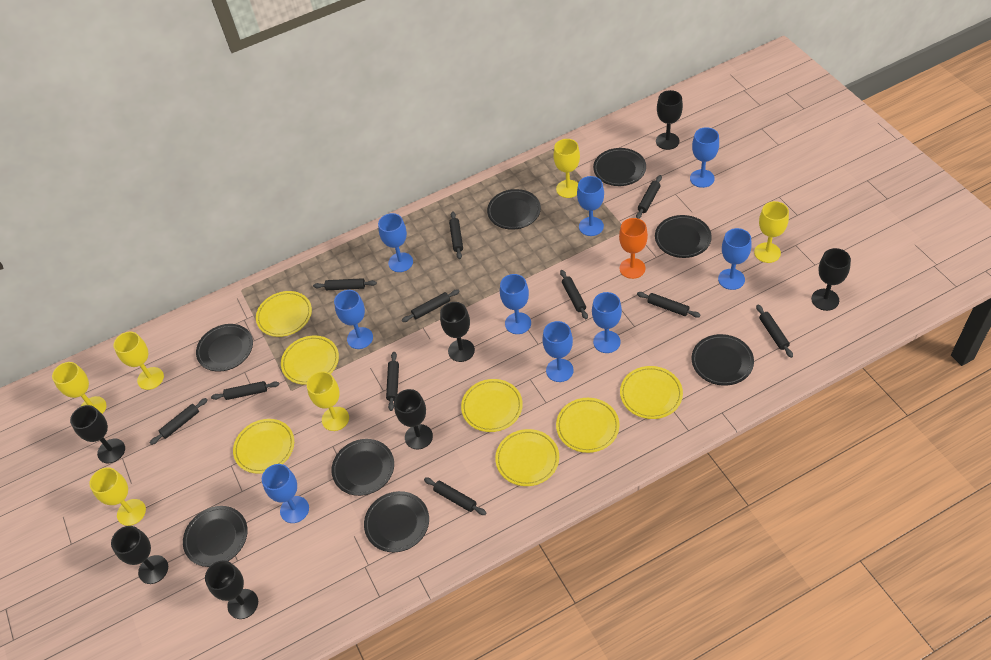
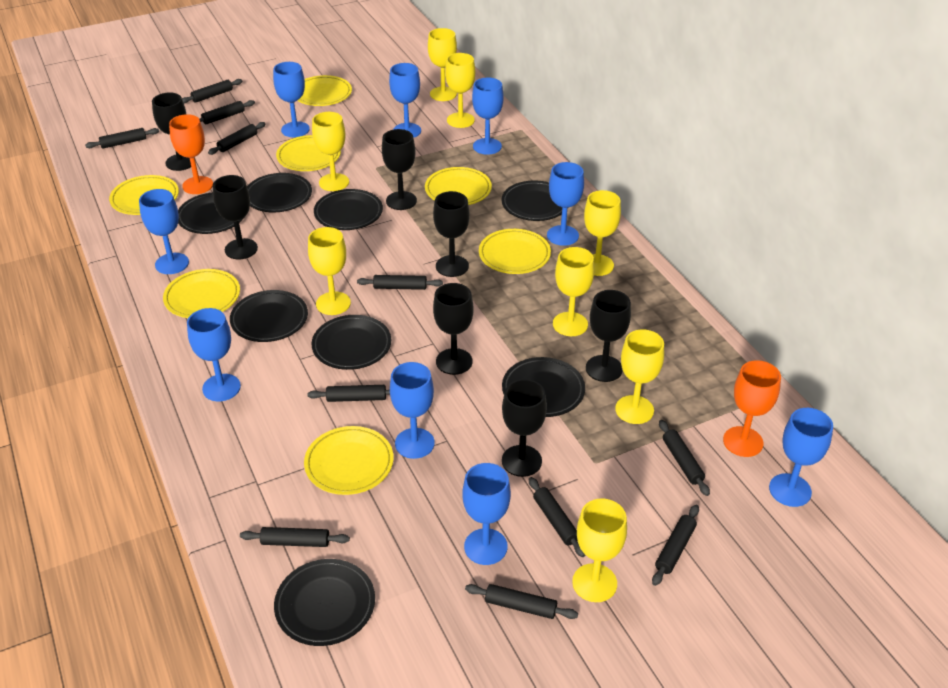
orange goblet: [619,218,648,279] = 1 -> [169,114,213,194] [723,360,781,457] = 2
yellow goblet: [52,362,106,414] [89,467,146,526] [114,332,164,390] [307,371,349,431] [554,139,580,198] [754,201,789,263] = 6 -> [308,227,351,315] [312,112,349,191] [428,28,457,101] [445,53,475,128] [553,247,594,336] [572,498,627,602] [584,190,621,276] [615,329,664,424] = 8

